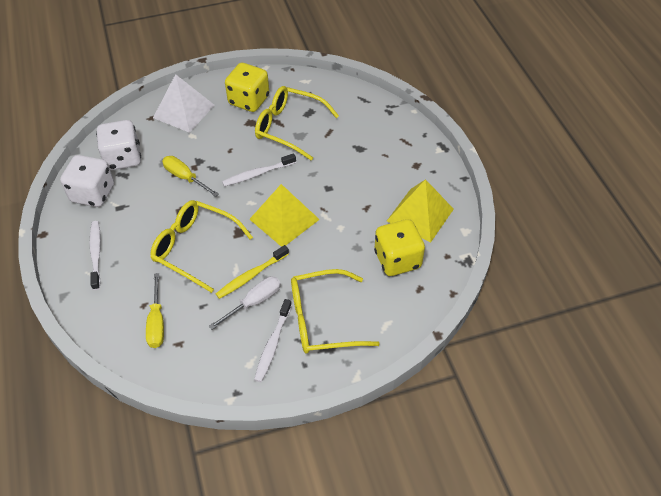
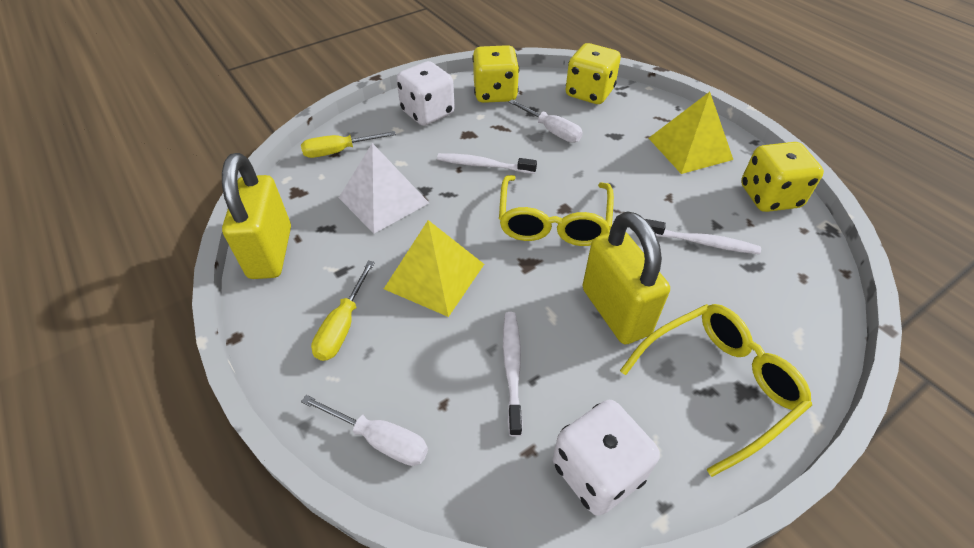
white screwdriver: [209,276,281,330] = 1 -> [301,395,428,466] [509,100,583,142] = 2
yellow dice: [225,63,269,112] [374,219,425,276] = 2 -> [472,45,519,103] [566,43,621,104] [741,142,824,212] = 3
yellow glasses: [150,200,253,293] [255,86,339,160] [291,269,380,354] = 3 -> [499,175,614,246] [620,304,812,477] = 2
yellow padlock: none = 0 -> [222,153,291,279] [582,211,670,344] = 2
yellow toothbrush: [216,245,289,299] = 1 -> none = 0

